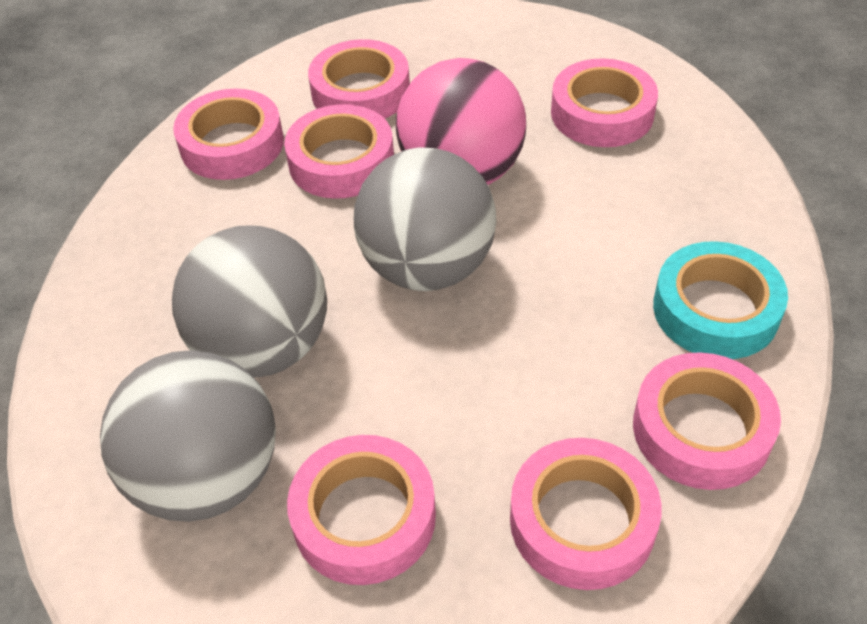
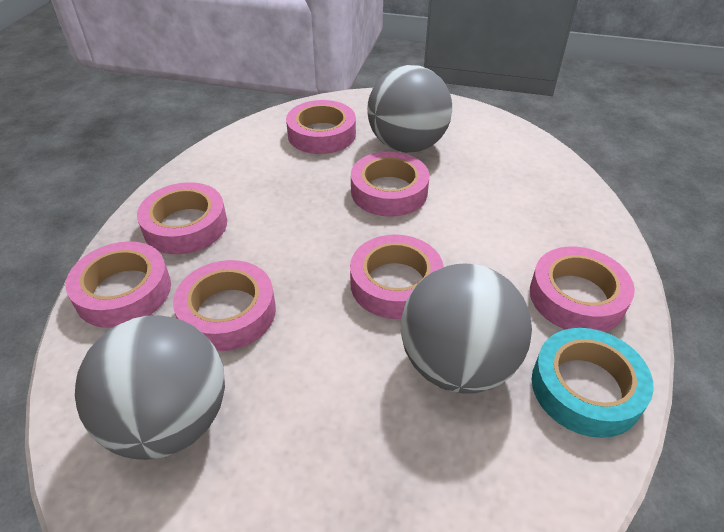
pink ball: [396,58,526,185] = 1 -> none = 0

